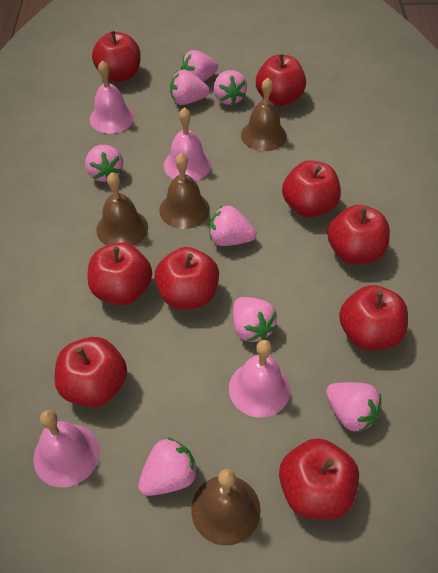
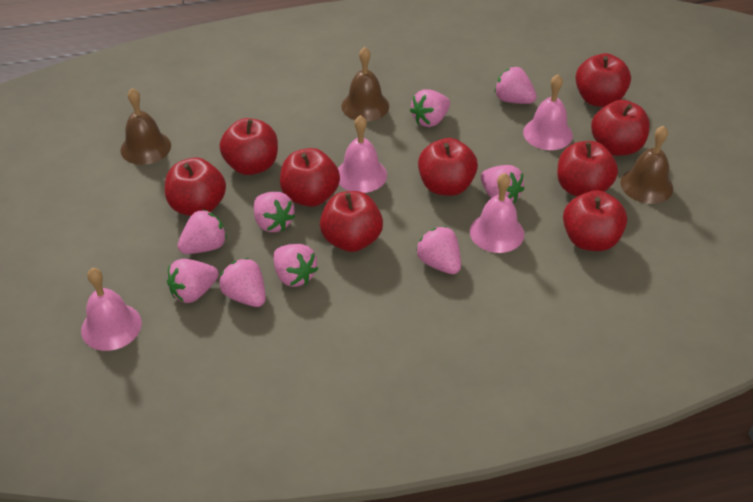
brown bell: [96,172,148,246] [159,153,210,229] [191,469,261,546] [241,78,287,151] = 4 -> [120,88,171,165] [342,47,389,122] [620,126,673,204] = 3
pink strawberry: [85,145,123,182] [138,437,198,496] [170,69,210,105] [181,50,218,82] [209,206,257,246] [214,70,247,105] [233,297,277,342] [326,382,382,433] = 8 -> [167,259,219,303] [178,209,227,254] [219,258,266,307] [254,192,295,232] [273,244,318,287] [410,89,450,127] [416,226,461,274] [481,165,525,203] [494,67,537,104] = 9

